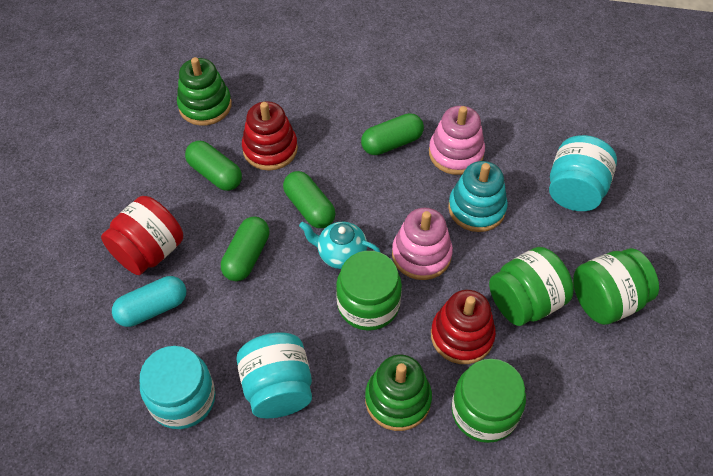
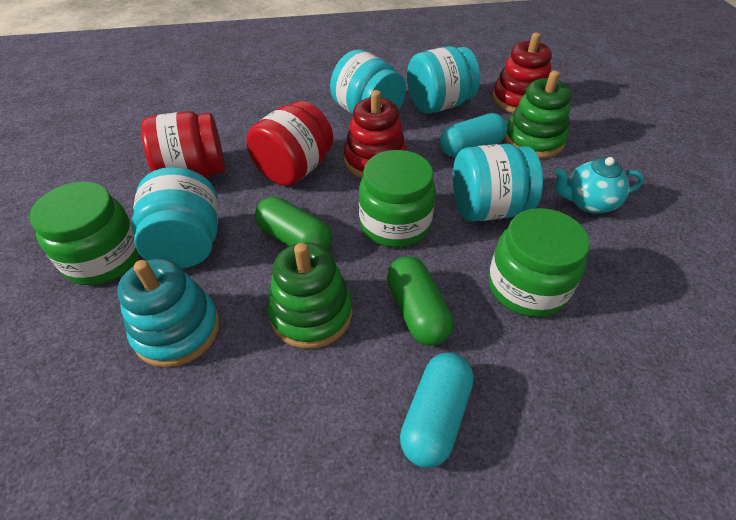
green capsule: [185,141,242,191] [221,216,269,281] [283,171,336,228] [361,113,424,155] = 4 -> [255,197,332,250] [387,256,453,346] = 2
green jar: [336,251,402,331] [452,359,526,443] [489,247,574,326] [573,248,659,325] = 4 -> [30,182,140,285] [359,150,436,247] [488,208,590,317] = 3
pink stacking toy: [392,208,453,280] [429,106,485,175] = 2 -> none = 0
red jar: [101,196,183,275] = 1 -> [141,111,225,179] [246,101,333,186] = 2
turquoise capsule: [112,276,186,327] = 1 -> [400,352,474,468] [439,113,508,157] = 2
turquoise jar: [140,346,215,429] [236,332,312,418] [549,135,617,211] = 3 -> [131,167,218,268] [330,49,406,115] [407,46,480,114] [453,144,543,222] = 4

